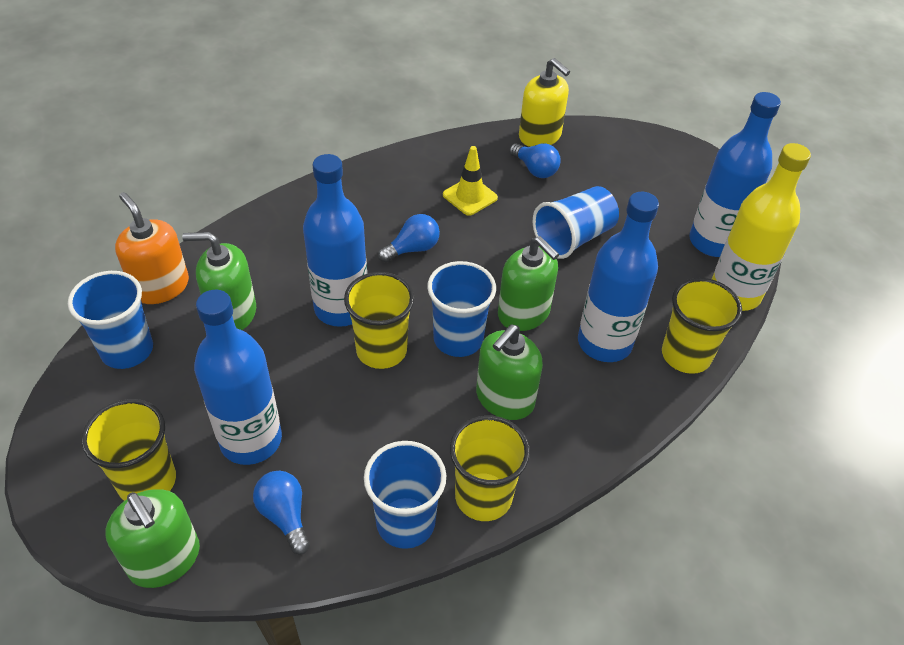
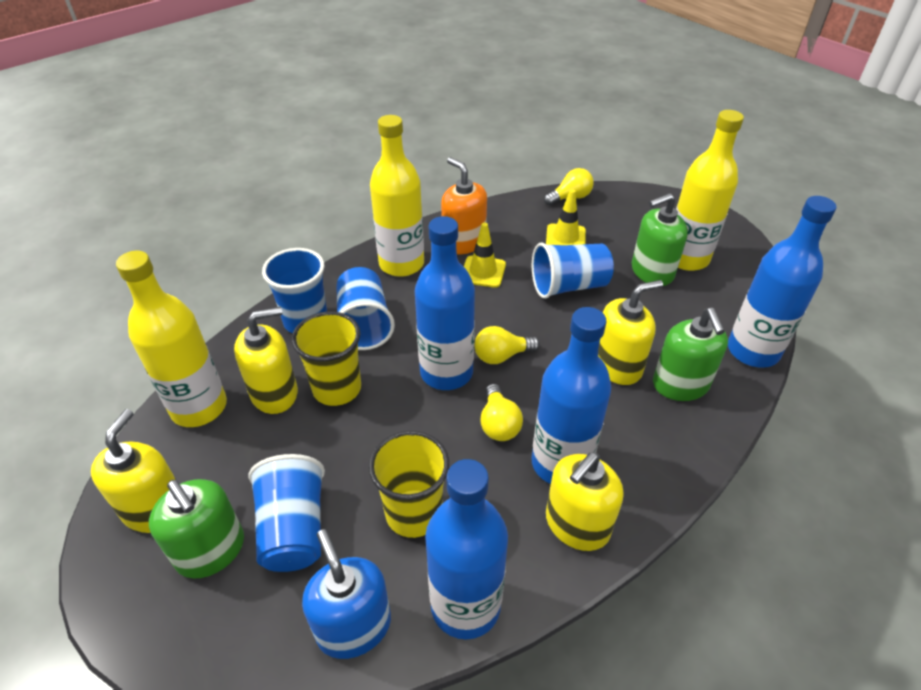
blue light bulb: [253,471,310,555] [378,214,440,263] [509,143,561,178] = 3 -> none = 0
blue soap dispenser: none = 0 -> [302,529,391,659] = 1
green soap dispenser: [105,489,200,588] [182,232,256,330] [476,324,543,420] [498,236,559,331] = 4 -> [149,479,244,578] [632,193,688,286] [653,308,728,401] = 3
yellow bottle: [712,143,811,311] = 1 -> [116,251,227,427] [370,115,424,277] [676,110,744,271] = 3
yellow cup: [81,399,176,501] [344,272,414,369] [450,416,530,521] [662,278,742,374] = 4 -> [292,311,361,406] [369,431,449,538] = 2
yellow light bulb: none = 0 -> [475,326,540,364] [480,384,523,441] [544,168,594,205] = 3
yellow soap dispenser: [519,58,570,147] = 1 -> [91,409,176,533] [234,307,298,414] [546,452,623,551] [598,280,663,385] = 4
yellow traffic cone: [443,146,498,216] = 1 -> [464,222,506,288] [546,189,586,245] = 2

